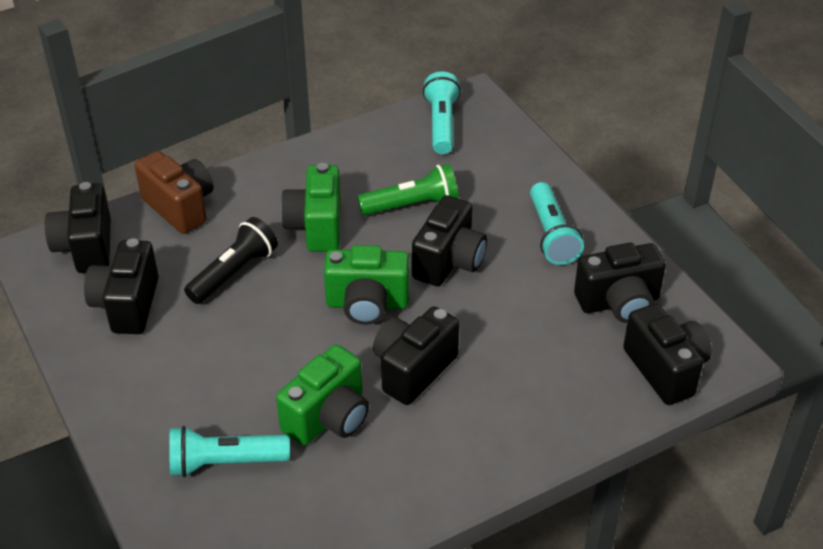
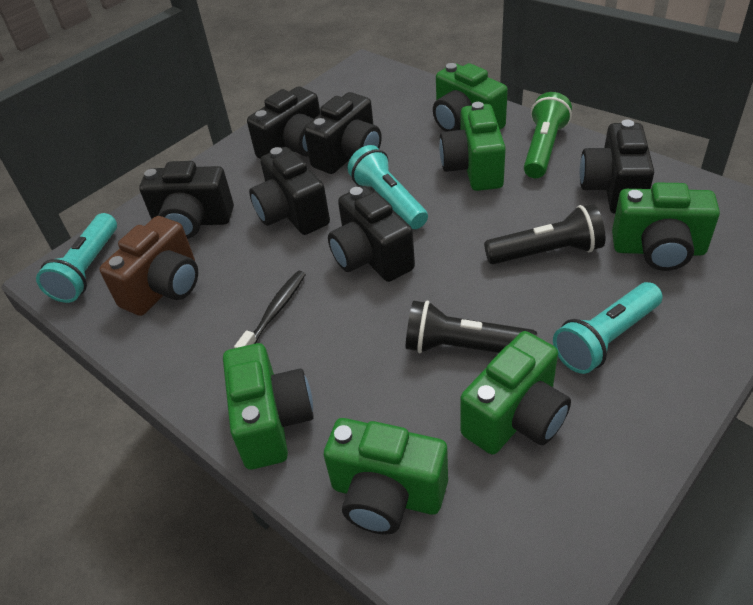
black flashlight: [184,217,278,304] = 1 -> [406,301,537,354] [484,204,605,264] = 2
black toothbrush: none = 0 -> [234,271,306,348] = 1
green camera: [276,344,369,446] [281,163,341,252] [324,245,409,325] = 3 -> [223,343,314,470] [324,418,448,535] [433,63,508,132] [439,102,506,191] [460,331,571,455] [612,183,720,271] = 6

